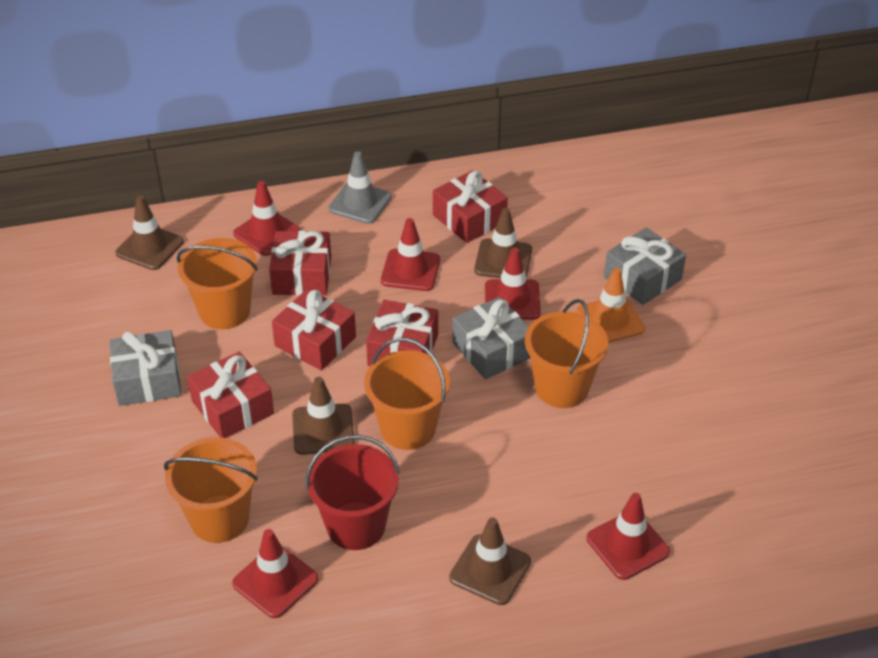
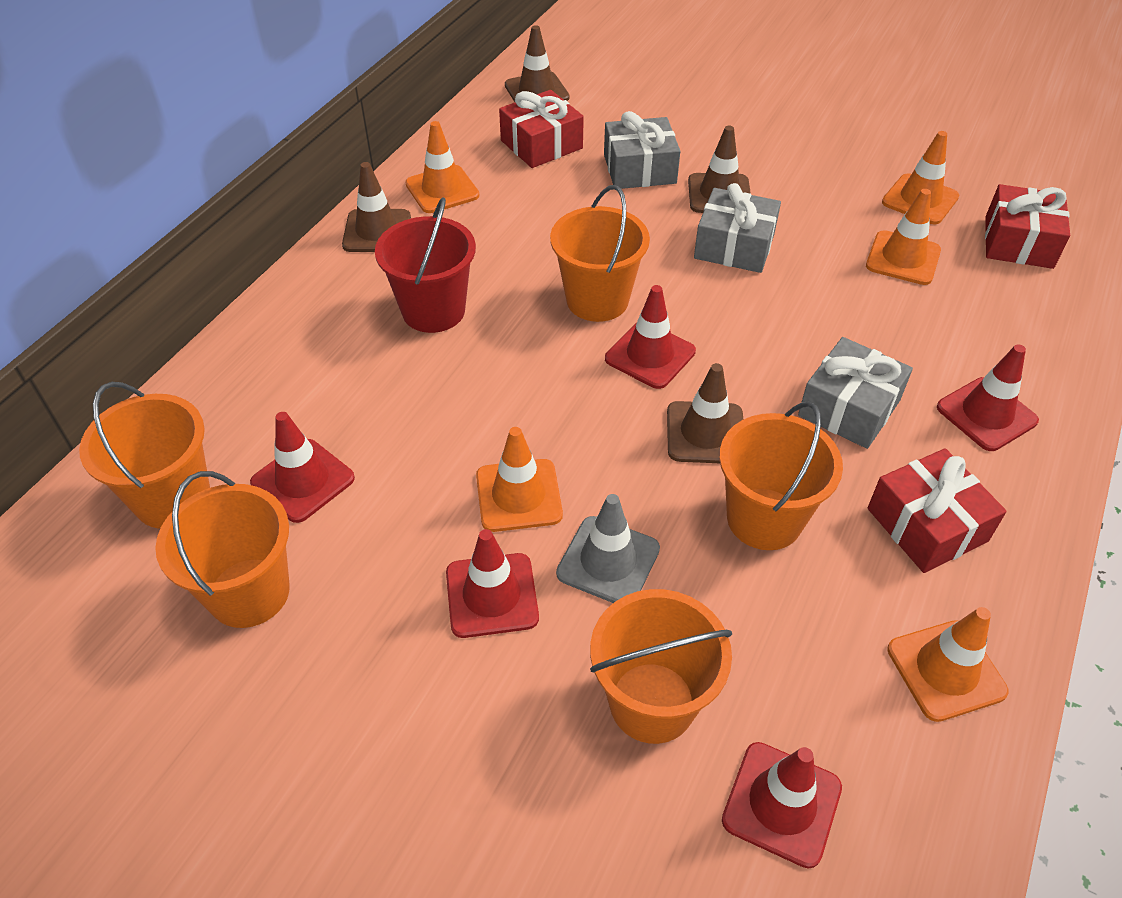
orange bucket: [164,437,258,543] [177,238,258,329] [364,338,450,450] [525,299,608,408] = 4 -> [79,382,210,528] [155,471,290,628] [550,185,650,322] [590,589,732,744] [719,402,843,550] = 5
orange traffic cone: [576,268,645,343] = 1 -> [405,121,480,213] [476,427,563,532] [866,189,941,285] [882,131,959,224] [887,607,1009,722] = 5
red gift: [187,352,274,438] [269,231,331,296] [272,289,356,371] [366,300,438,366] [433,170,508,243] = 5 -> [499,90,584,168] [868,448,1007,573] [985,184,1070,269] = 3

